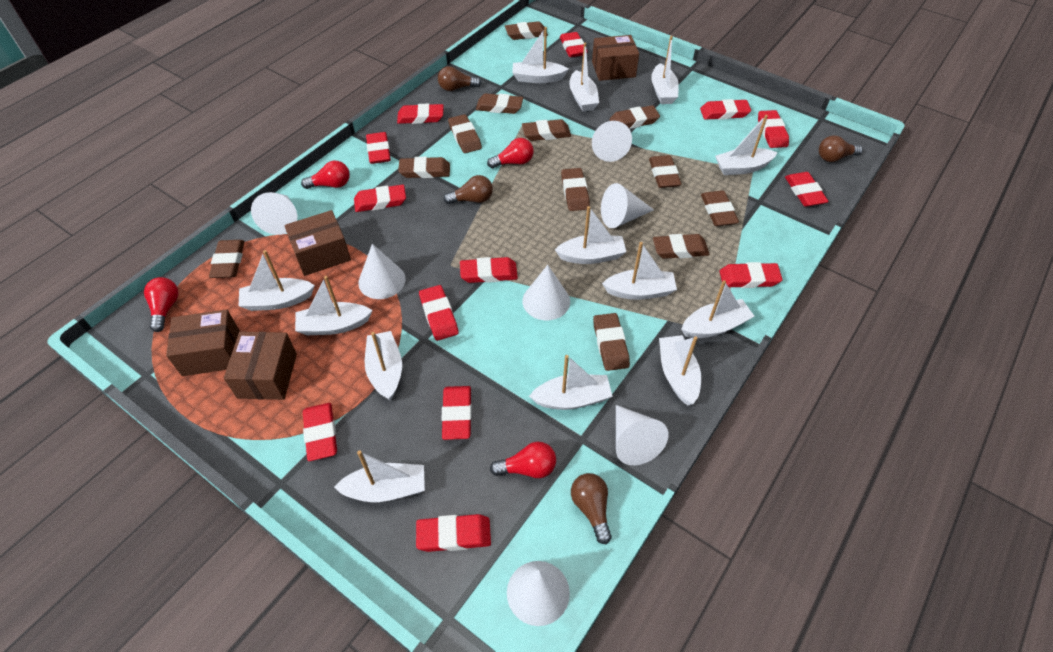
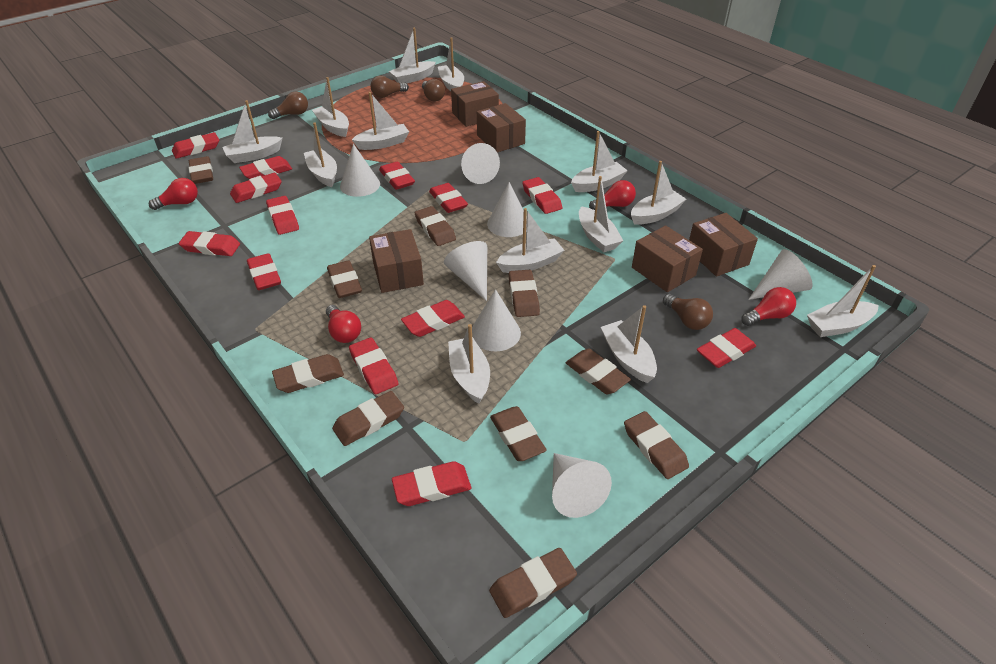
brown box: [166,309,240,376] [224,332,297,400] [284,210,351,276] [592,35,639,81] = 4 -> [369,229,424,293] [451,81,499,127] [477,103,526,153] [632,225,703,292] [689,213,758,277] = 5
brown eraser: [209,240,245,278] [398,157,450,178] [448,114,482,153] [476,93,523,114] [505,21,548,40] [522,119,571,141] [561,168,590,211] [593,313,630,371] [609,105,660,129] [649,155,681,188] [653,234,709,259] [701,191,739,226] = 12 -> [189,156,213,184] [272,354,344,393] [327,260,362,298] [332,391,404,446] [415,206,456,246] [489,548,577,618] [490,406,547,461] [509,270,540,317] [566,348,631,394] [624,411,689,479] = 10

